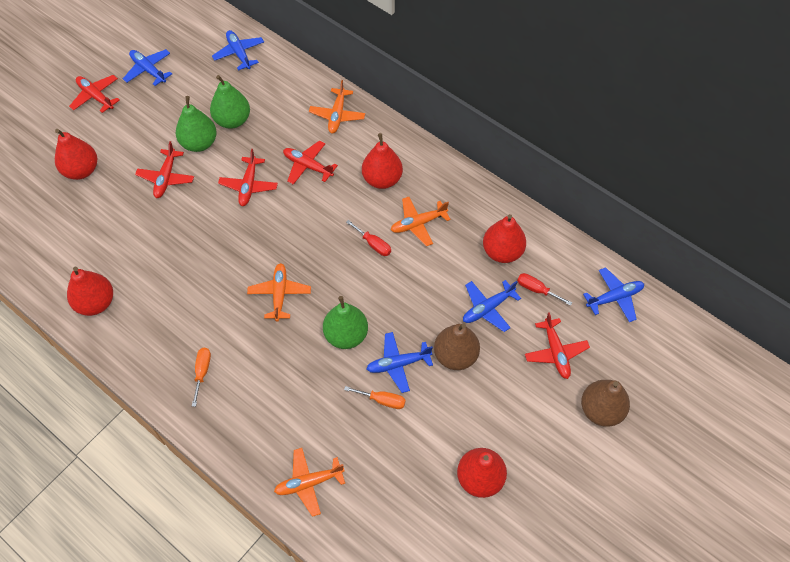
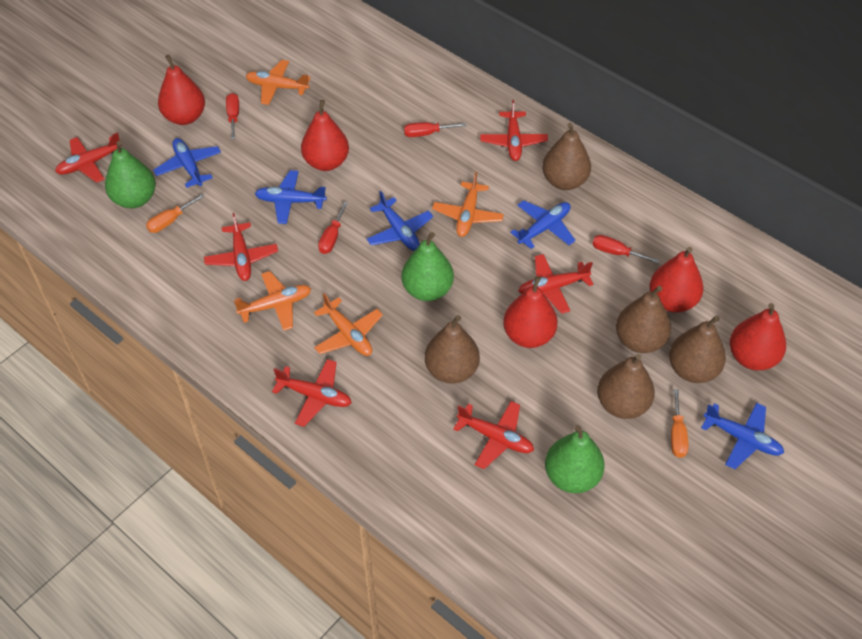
brown pear: [434,323,480,370] [581,380,630,427] = 2 -> [425,315,480,384] [542,123,591,190] [597,354,655,419] [616,286,671,353] [669,315,726,383] = 5
red plane: [69,75,120,113] [135,141,194,198] [218,149,278,206] [283,140,338,185] [525,312,590,379] = 5 -> [55,132,122,183] [204,213,278,281] [272,359,352,427] [453,401,534,469] [480,100,548,161] [519,254,593,314] = 6
red screwdriver: [346,220,391,256] [517,273,572,306] = 2 -> [226,93,239,139] [318,202,348,254] [404,122,466,137] [593,235,659,264] = 4

